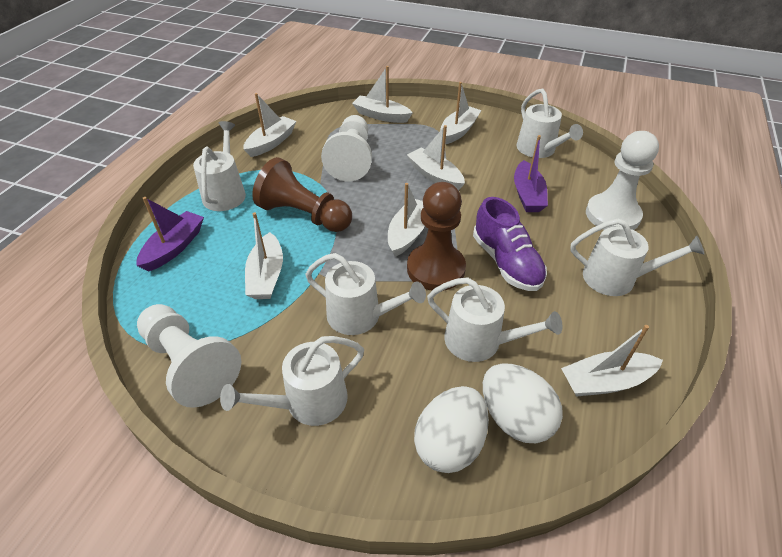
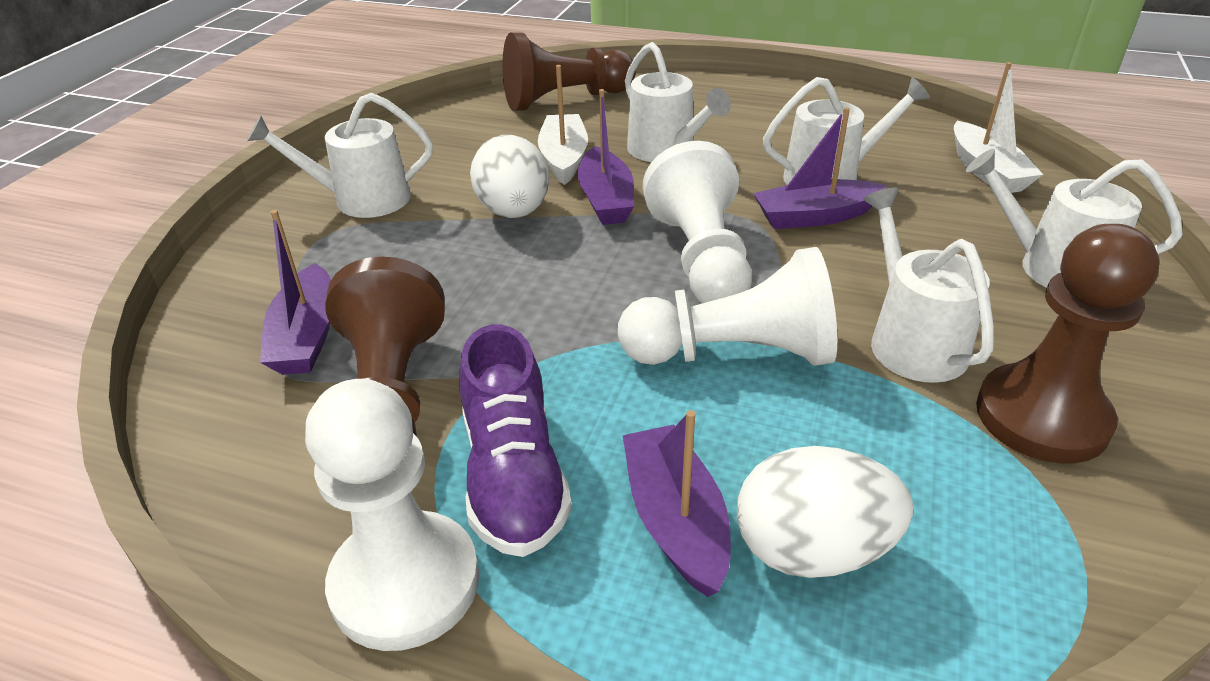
brown pawn: [252,157,352,232] [407,182,466,291] = 2 -> [325,257,445,437] [502,32,636,111] [976,224,1160,463] = 3
purple boat: [136,197,204,272] [514,135,548,212] = 2 -> [260,210,331,375] [578,89,634,225] [623,410,731,597] [753,107,887,229] = 4
white boat: [243,93,296,157] [245,212,283,299] [352,66,413,123] [388,183,425,257] [407,125,465,190] [440,82,481,144] [561,325,663,397] = 7 -> [538,65,588,185] [954,62,1043,193] = 2
white watering can: [193,121,246,211] [220,336,364,426] [305,253,426,335] [427,277,563,362] [517,89,583,158] [570,219,705,296] = 6 -> [247,93,433,218] [625,42,731,162] [763,77,930,185] [863,188,994,383] [966,149,1183,288] = 5

